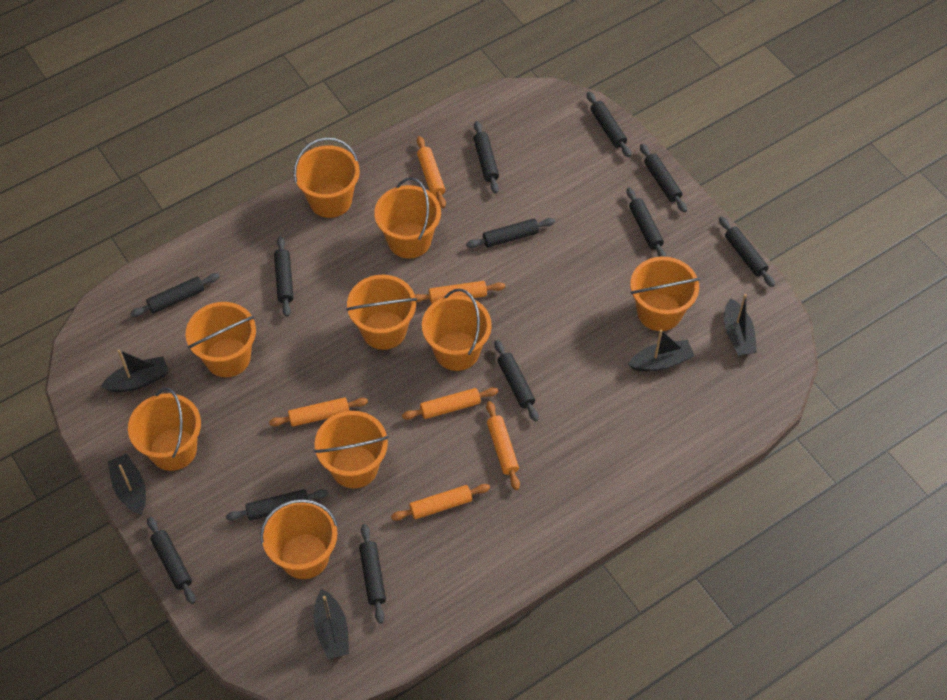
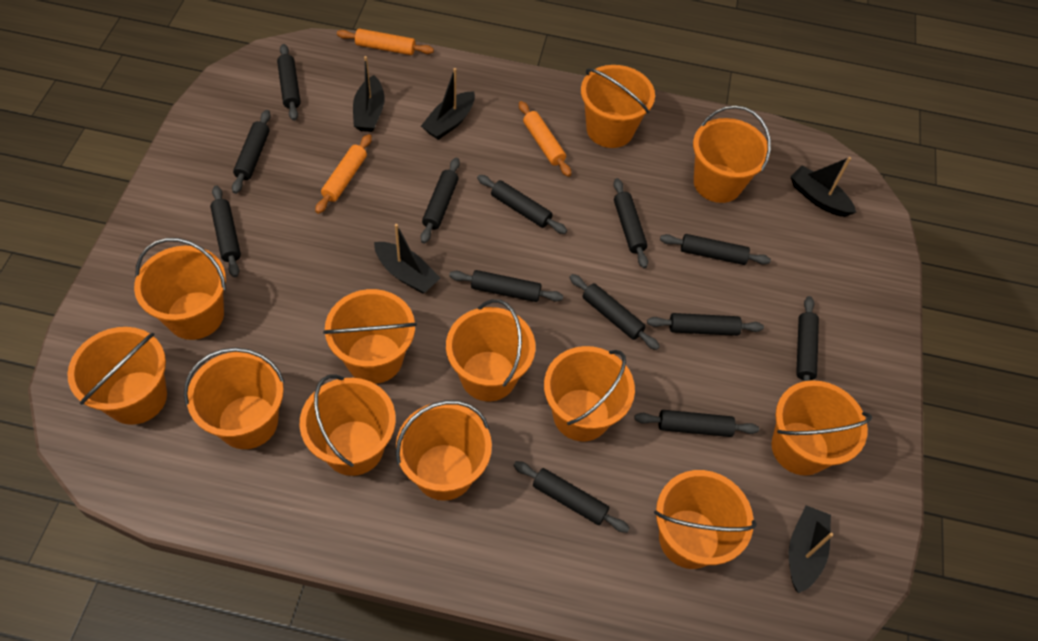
black rolling pin: [130,273,220,317] [147,517,196,604] [226,489,328,521] [274,236,294,317] [359,524,386,624] [466,218,555,248] [473,121,499,194] [494,340,539,422] [587,92,631,157] [627,187,667,257] [640,144,687,212] [719,216,775,287] = 12 -> [210,185,241,277] [232,110,271,194] [277,44,301,121] [420,158,460,243] [449,270,563,302] [477,175,567,234] [513,461,630,533] [569,274,660,350] [613,178,648,269] [635,410,759,437] [647,313,764,336] [660,234,771,265] [796,296,819,381] = 13
orange bucket: [128,388,201,471] [186,302,256,377] [260,499,338,579] [293,137,360,218] [314,411,388,489] [346,275,417,350] [374,177,441,259] [422,289,492,371] [630,256,700,331] = 9 -> [67,327,167,425] [134,238,226,340] [184,348,284,449] [299,374,396,476] [323,289,417,384] [396,400,492,501] [446,299,536,401] [544,346,635,441] [581,65,655,148] [654,470,757,569] [693,105,771,203] [772,380,872,476] = 12
orange rolling pin: [269,397,368,426] [391,484,490,521] [402,387,498,420] [415,281,505,304] [417,136,446,208] [486,401,520,490] = 6 -> [315,134,372,214] [337,29,434,55] [519,101,571,177] = 3

